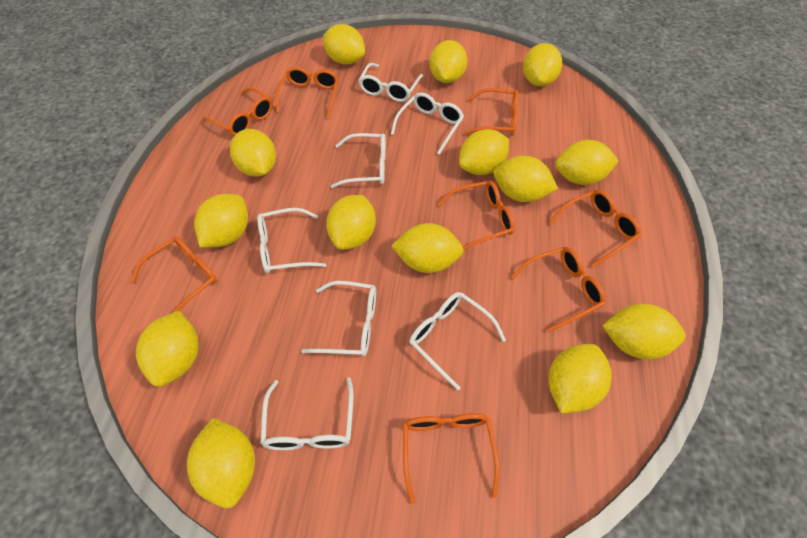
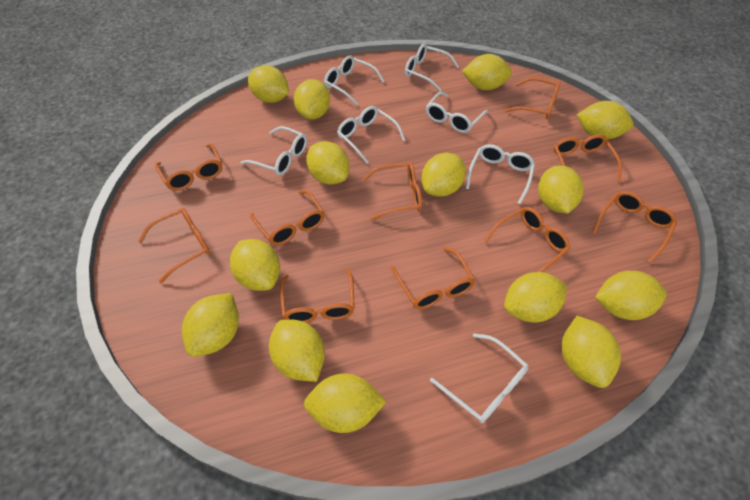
orange glasses: [131,236,217,313] [202,87,273,136] [276,67,339,118] [403,413,500,504] [437,180,515,250] [464,88,518,136] [511,247,605,333] [549,190,641,268] = 8 -> [138,208,210,283] [155,144,222,191] [250,190,325,245] [280,268,355,323] [363,162,422,220] [391,248,475,309] [484,207,570,272] [504,77,561,119] [554,134,622,182] [592,191,677,263] = 10

